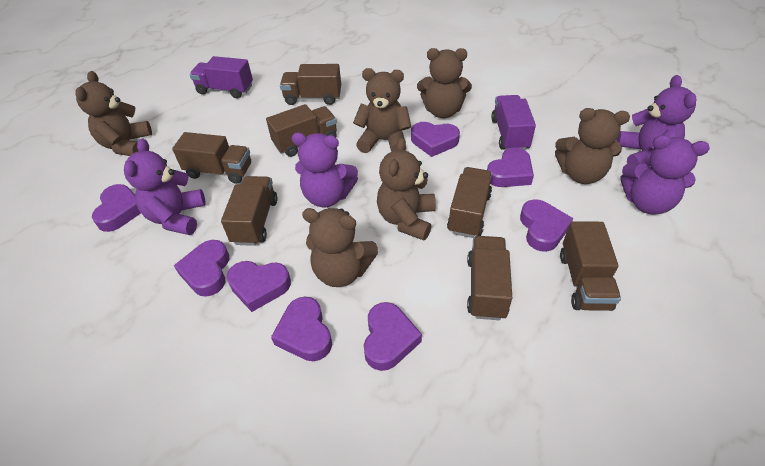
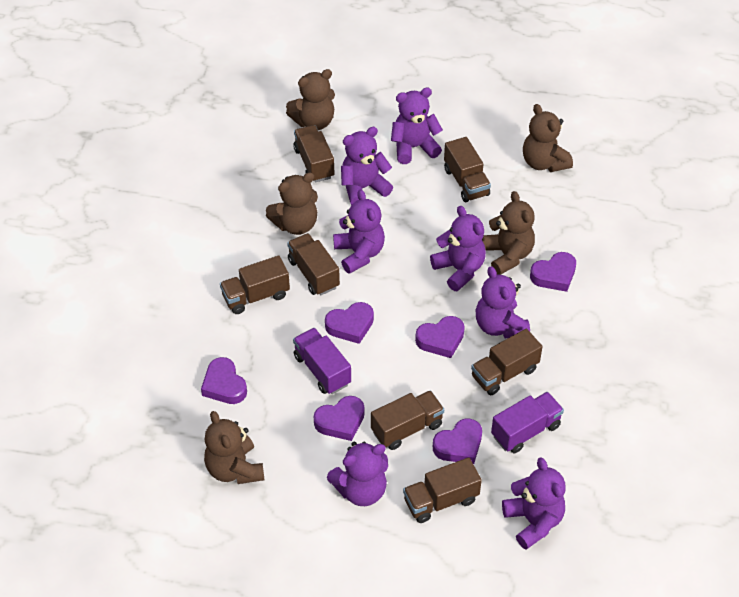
brown teddy bear: [75,71,152,156] [302,208,378,287] [353,68,412,153] [377,137,436,241] [417,48,472,118] [555,108,630,184] = 6 -> [204,411,264,484] [266,172,318,235] [286,69,335,130] [482,191,535,275] [523,104,573,172] = 5
purple heart: [92,184,141,232] [174,240,229,297] [227,261,291,312] [271,297,332,361] [364,302,422,371] [411,122,460,157] [487,147,534,187] [520,199,574,252] = 8 -> [201,357,247,404] [314,396,365,441] [325,302,374,344] [415,316,465,358] [433,418,482,464] [530,252,576,292] = 6
purple teddy bear: [124,139,205,235] [292,132,358,207] [616,75,697,167] [621,135,710,215] = 4 -> [327,442,388,506] [333,189,385,274] [341,127,393,205] [391,87,443,164] [430,206,486,291] [476,266,530,338] [502,457,566,550] = 7

